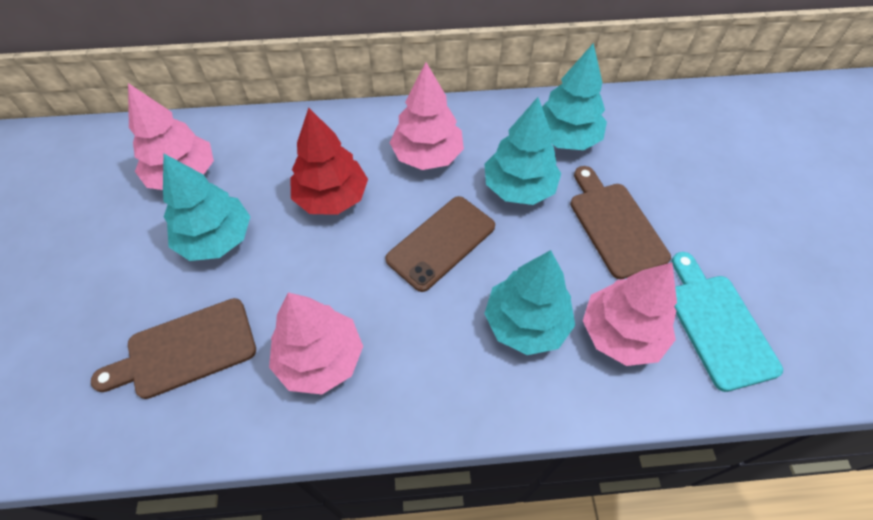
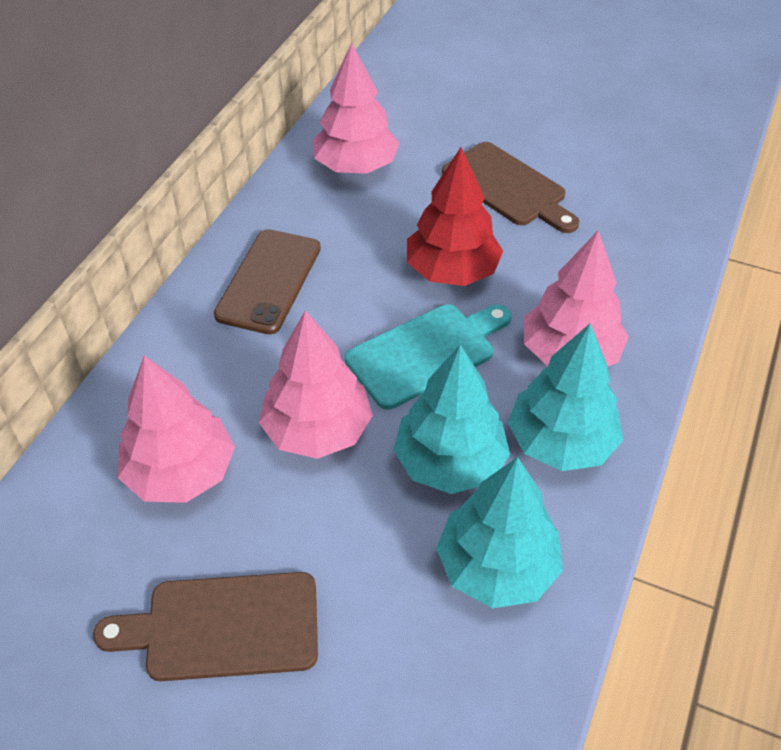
turquoise tree: [163,154,250,261] [484,97,561,205] [484,250,575,355] [542,43,607,150] = 4 -> [393,344,510,494] [436,457,563,608] [508,323,623,471] = 3

